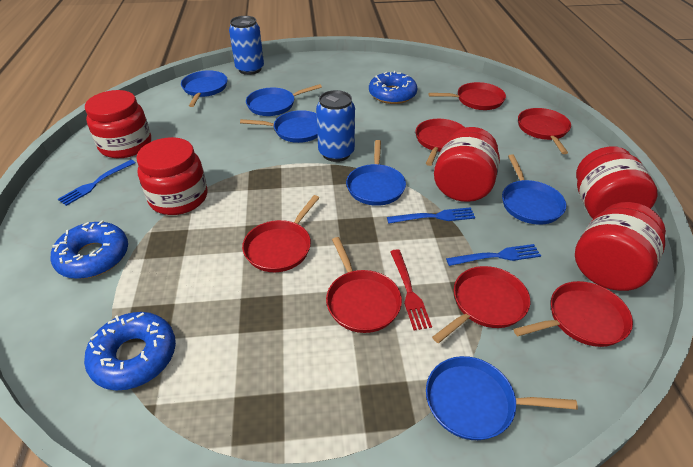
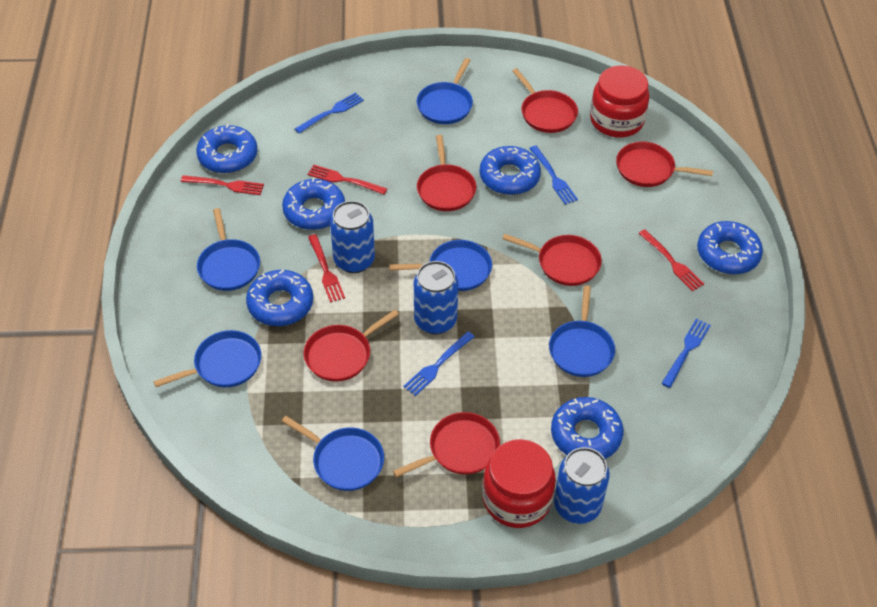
blue can: [229,16,264,75] [316,90,355,162] = 2 -> [330,201,375,273] [414,261,458,335] [554,447,610,524] = 3
blue donut: [50,221,128,279] [84,312,176,390] [369,71,417,104] = 3 -> [196,124,258,173] [246,270,313,326] [282,178,345,230] [480,146,541,195] [551,397,624,459] [697,221,763,274] = 6
blue fork: [58,160,135,206] [387,207,475,224] [446,244,541,266] = 3 -> [295,92,364,133] [403,331,475,396] [529,146,578,205] [661,318,711,388] = 4
red fork: [390,249,432,331] = 1 -> [181,175,264,195] [308,165,387,194] [308,234,345,303] [639,229,704,291] = 4
red jar: [85,90,151,158] [136,137,208,215] [434,127,500,202] [575,202,666,291] [576,146,658,219] = 5 -> [482,439,556,528] [590,65,650,138] = 2
red pan: [242,195,319,272] [326,237,402,333] [415,119,465,166] [429,82,506,110] [432,266,530,343] [513,281,633,347] [518,108,571,154] = 7 -> [304,310,399,382] [393,412,500,477] [417,135,476,211] [502,234,602,286] [512,68,578,133] [616,142,713,187] = 6

